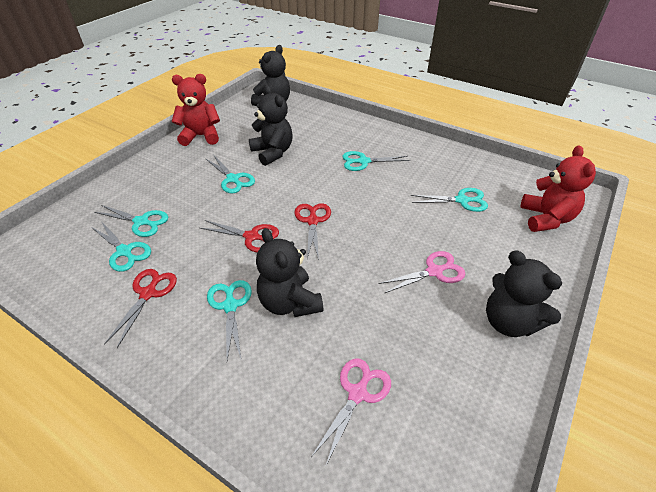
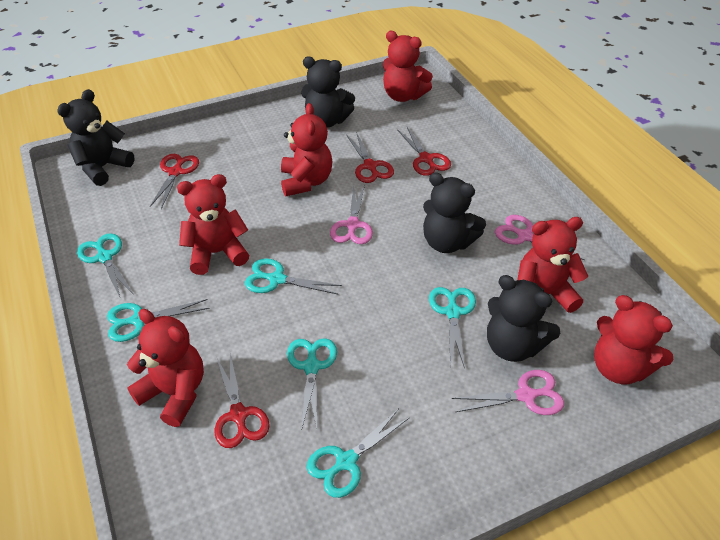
pink scissors: [311,358,391,467] [378,251,465,293] = 2 -> [330,185,373,244] [451,370,564,415] [495,215,584,260] = 3
red scissors: [104,269,177,348] [200,220,279,252] [294,203,331,260] = 3 -> [150,154,199,209] [214,353,270,448] [347,132,394,183] [397,127,451,176] = 4
red teddy bear: [172,74,220,146] [521,145,596,232] = 2 -> [127,309,204,427] [177,174,249,275] [281,103,332,196] [383,31,433,102] [517,217,588,313] [594,295,673,384] = 6

